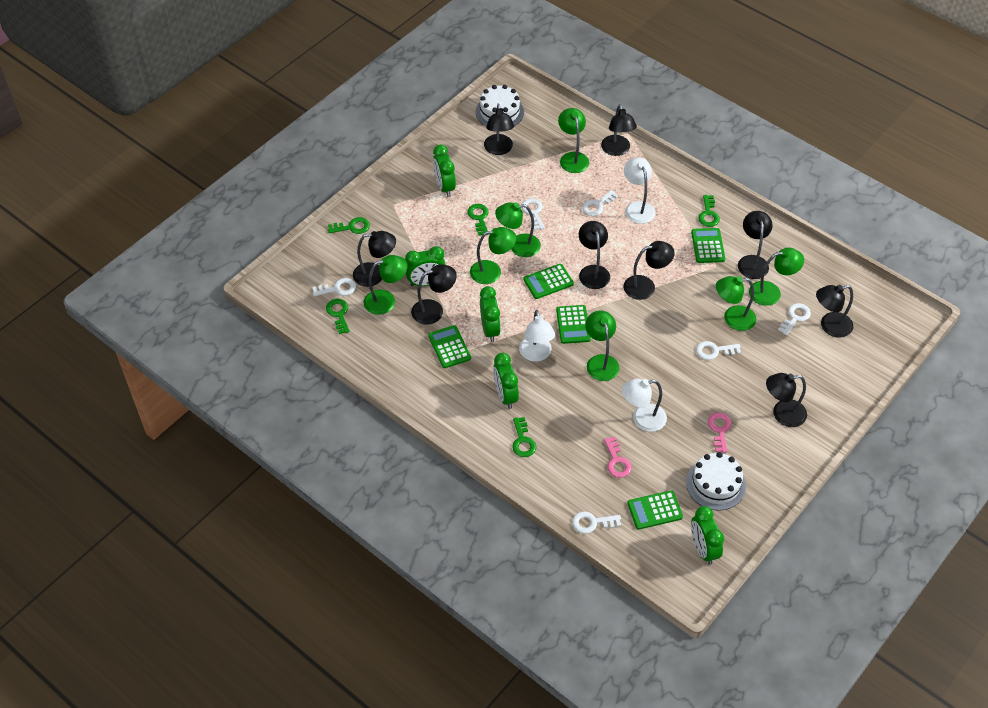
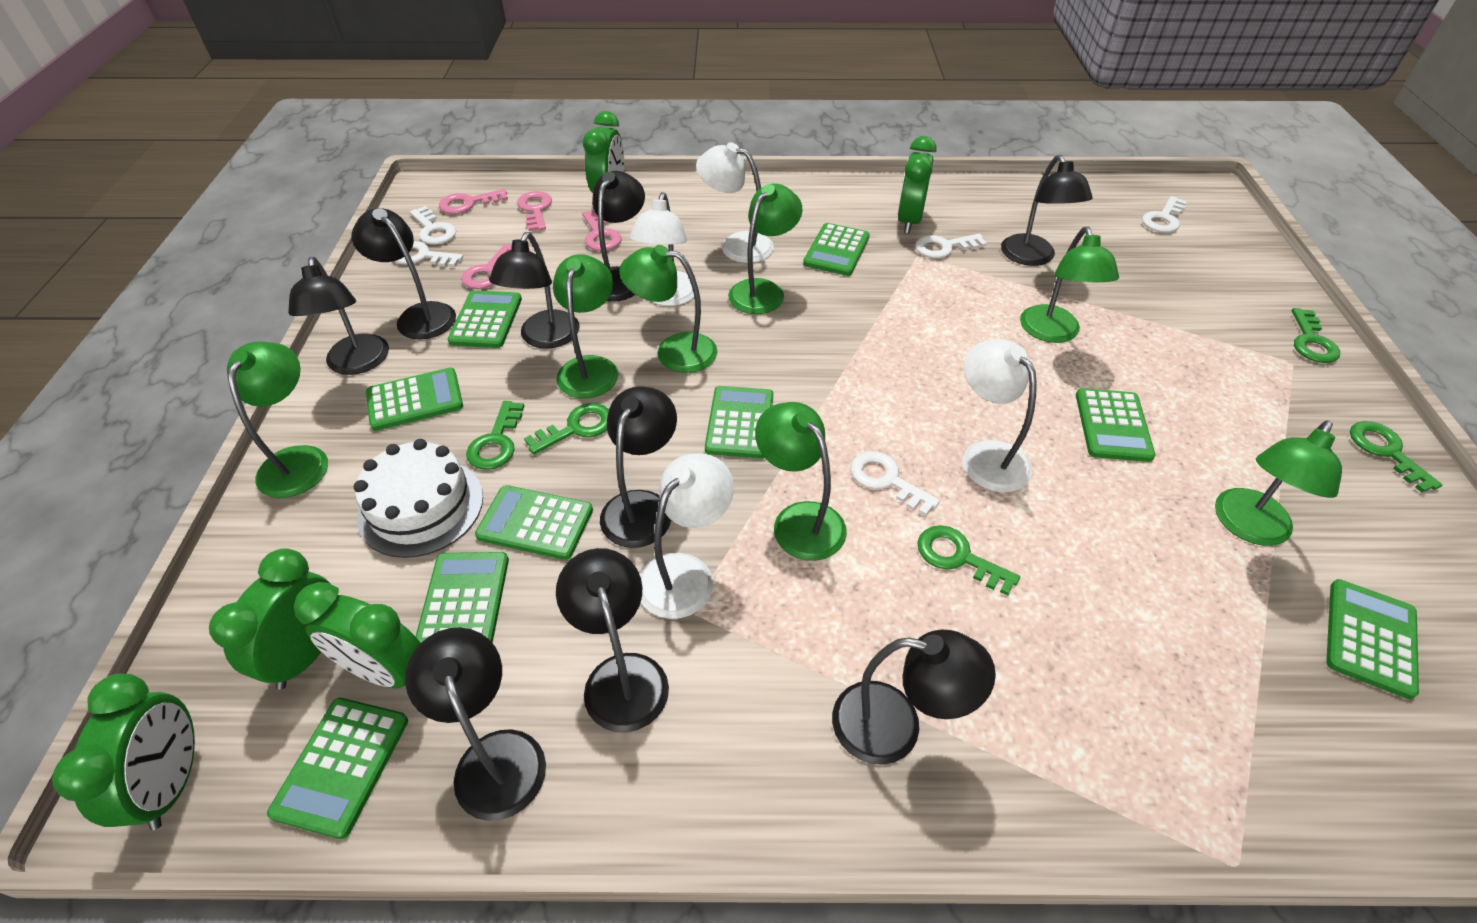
green calculator: [428,325,471,368] [523,264,574,299] [556,305,591,344] [627,490,683,530] [691,228,725,263] = 5 -> [267,698,408,839] [366,368,463,431] [415,552,509,643] [447,290,522,348] [475,485,593,560] [705,386,773,459] [803,223,870,276] [1076,388,1155,462] [1326,579,1419,699] = 9
pink key: [604,437,632,478] [708,412,732,453] = 2 -> [439,189,508,214] [461,244,512,289] [517,191,552,231] [582,211,621,251] = 4
white cake: [476,85,524,126] [686,452,746,511] = 2 -> [354,439,483,558] = 1
white key: [313,278,356,296] [521,198,545,230] [572,511,621,534] [582,190,618,216] [696,341,741,360] [778,303,811,336] = 6 -> [395,241,463,267] [410,206,456,245] [851,451,940,516] [915,234,987,258] [1142,196,1187,233] = 5
white lamp: [519,310,555,362] [622,379,667,432] [624,157,655,224] = 3 -> [630,192,699,306] [639,453,734,619] [696,142,774,263] [963,339,1037,492] = 4

